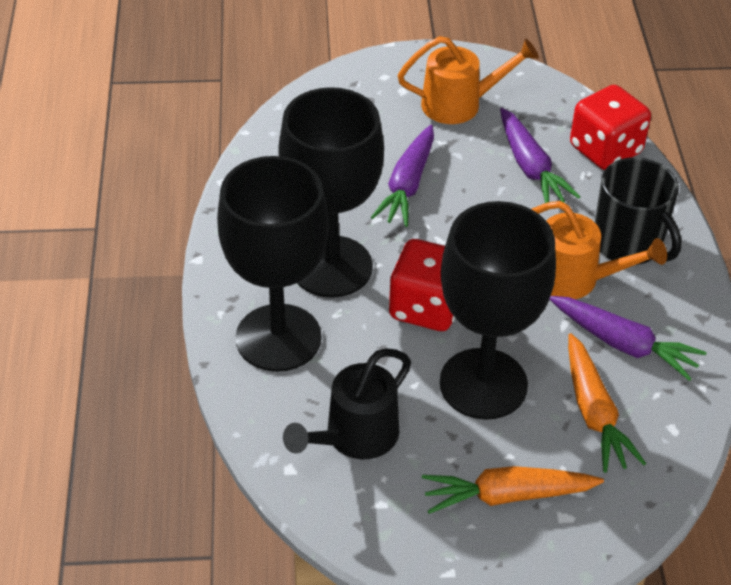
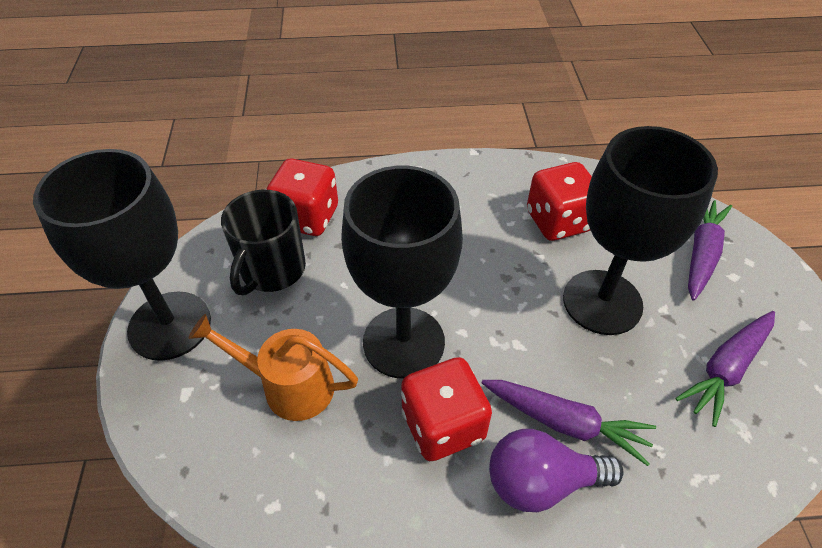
black watering can: [283,348,411,459] = 1 -> none = 0
orange carrot: [422,466,604,514] [568,333,646,473] = 2 -> none = 0
orange watering can: [397,36,539,124] [532,201,667,299] = 2 -> [188,314,358,421] = 1
purple light bulb: none = 0 -> [489,429,624,512] = 1
red dice: [388,239,455,331] [570,85,651,170] = 2 -> [266,159,338,236] [401,357,492,461] [527,162,592,241] = 3

